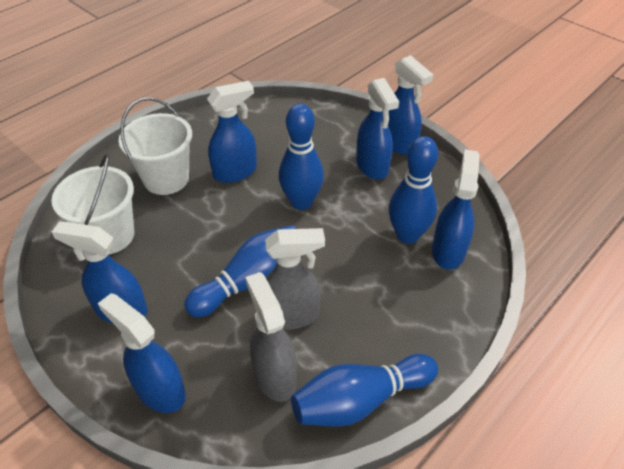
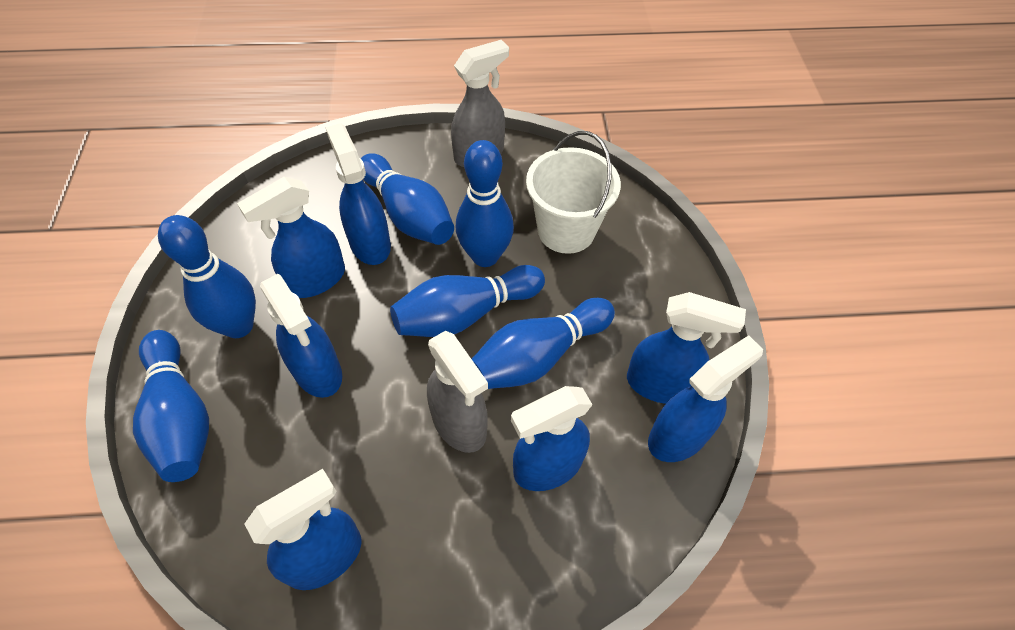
blue bowling pin: [184,225,297,317] [279,104,324,210] [291,354,438,427] [389,136,438,244] = 4 -> [133,330,209,482] [158,215,256,338] [361,153,454,245] [390,265,545,337] [456,140,514,267] [472,298,615,389] = 6
blue spray bottle: [52,221,148,324] [98,293,186,413] [207,81,257,183] [356,78,399,180] [388,55,433,155] [432,149,480,270] = 6 -> [237,177,345,298] [244,469,361,590] [260,274,342,398] [326,123,391,265] [511,386,593,491] [627,292,746,404] [648,335,763,462] = 7
white bucket: [51,154,134,254] [119,97,192,195] = 2 -> [526,131,621,254] = 1

